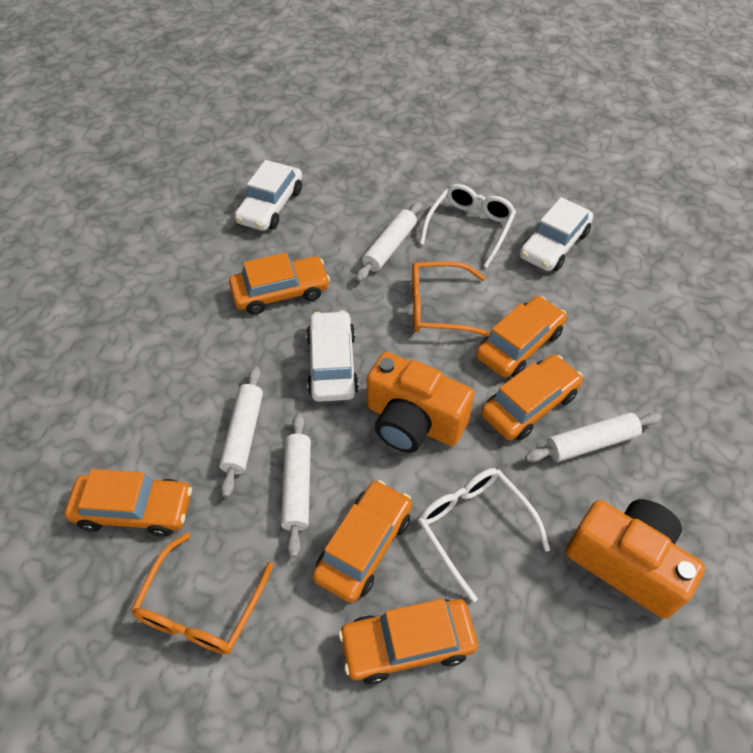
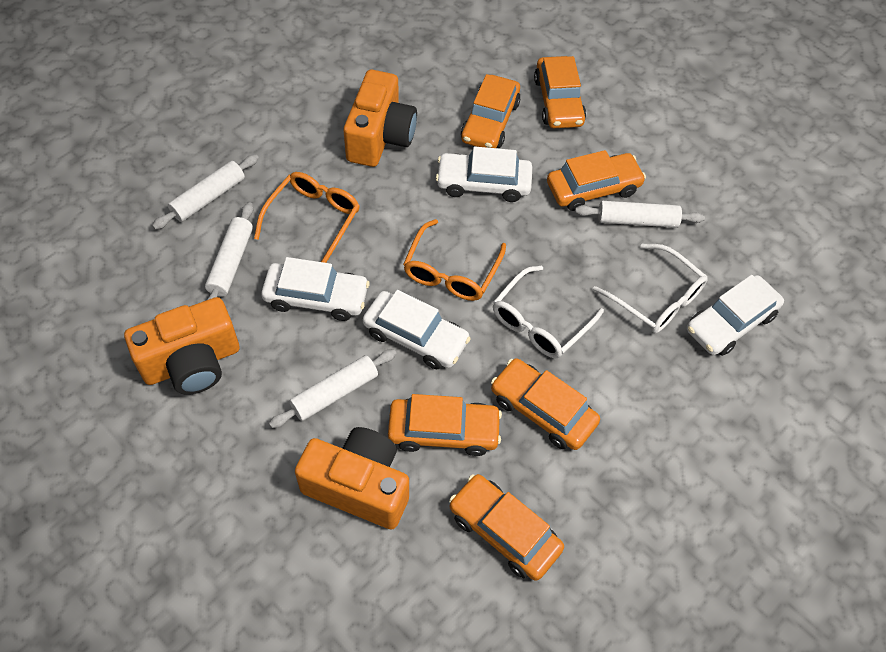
orange camera: [367,352,474,453] [565,499,705,619] = 2 -> [124,297,239,395] [295,427,409,529] [344,70,417,167] = 3
white car: [234,160,302,231] [306,310,359,402] [520,197,593,271] = 3 -> [261,257,370,321] [363,290,471,369] [436,146,532,202] [687,275,784,356] = 4

